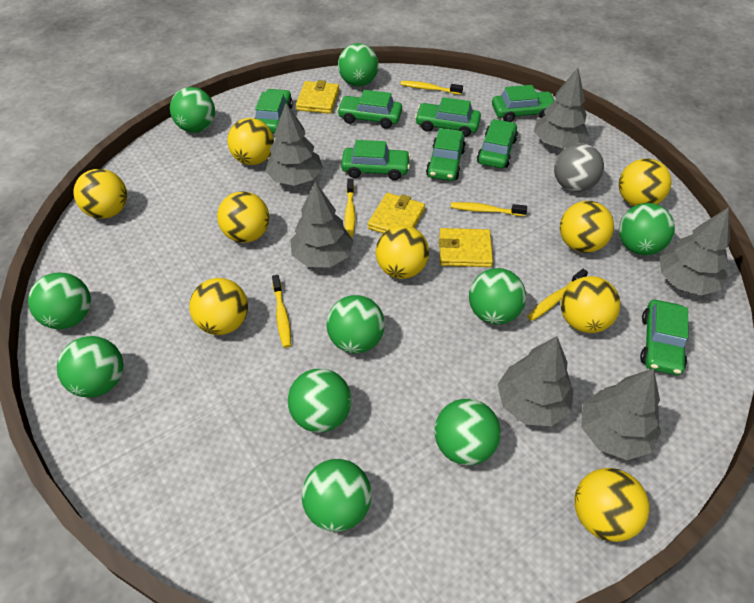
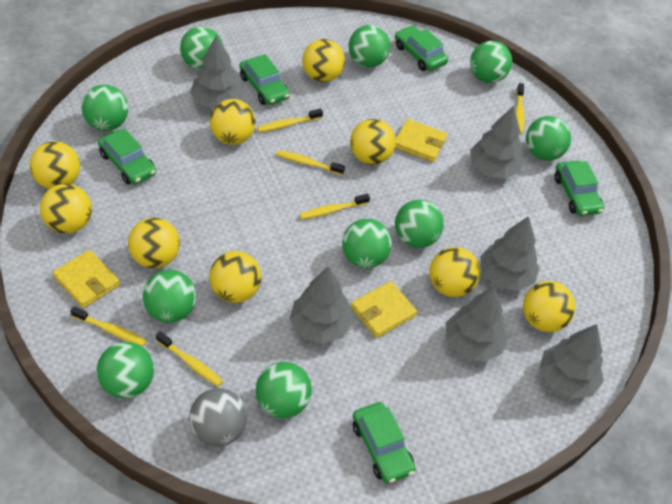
green car: [255,89,293,133] [337,90,402,129] [341,140,411,180] [415,97,481,137] [426,128,466,181] [477,119,518,168] [492,85,555,122] [640,300,689,375] = 8 -> [98,128,156,185] [240,54,290,105] [353,402,416,484] [395,26,448,71] [555,161,604,216] = 5
yellow toothbrush: [272,275,291,348] [345,178,355,237] [401,81,463,95] [451,202,527,216] [527,269,588,321] = 5 -> [70,306,147,346] [156,331,223,387] [257,109,323,132] [276,150,345,175] [299,194,370,219] [516,83,524,134] = 6

